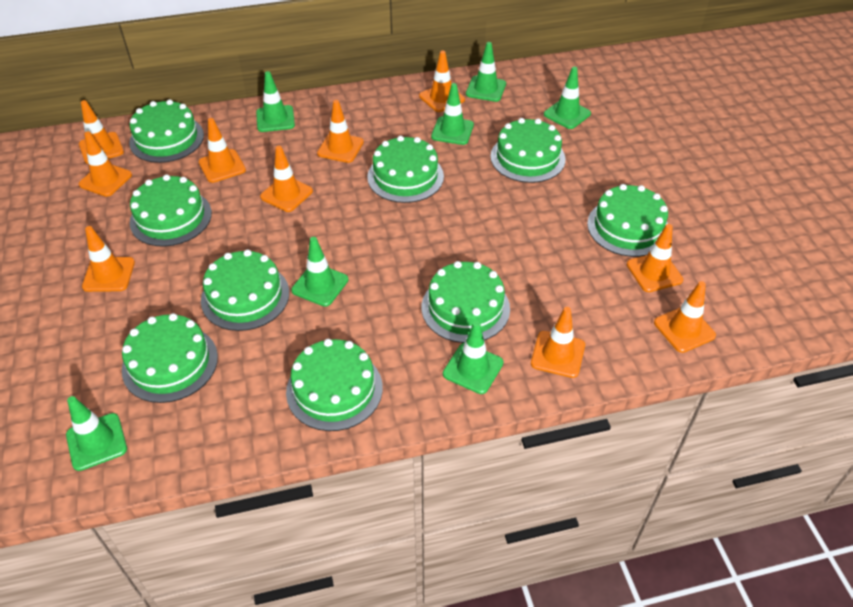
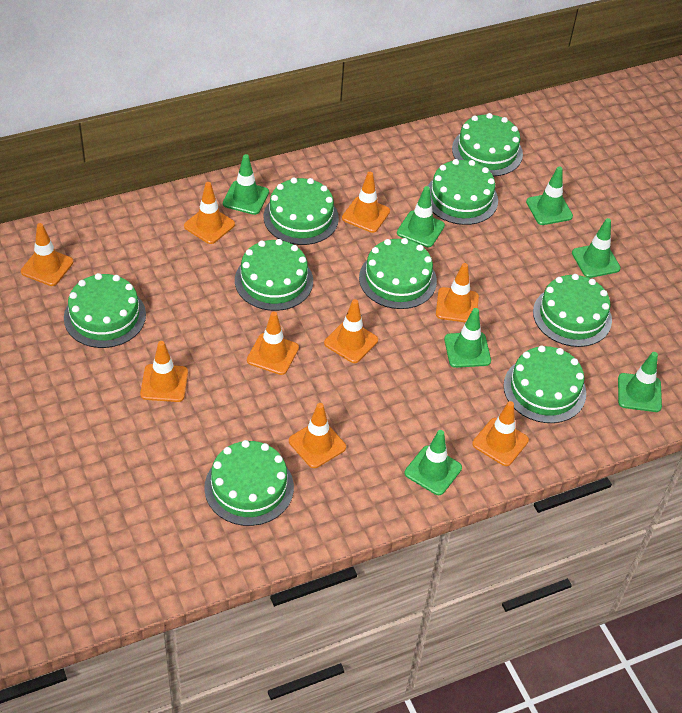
orange traffic cone: [79,100,124,164] [79,131,132,197] [82,226,135,292] [199,118,246,183] [260,146,313,212] [317,100,364,163] [419,51,465,112] [531,307,585,378] [627,224,683,292] [654,281,716,353] = 10 -> [21,223,74,286] [140,341,188,402] [184,182,235,244] [247,312,299,375] [289,403,346,468] [324,299,378,363] [342,172,390,233] [436,263,479,323] [472,401,529,466] = 9

